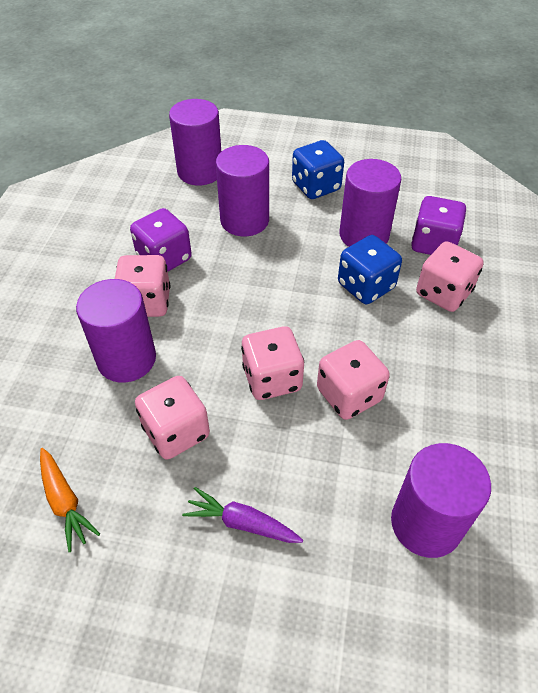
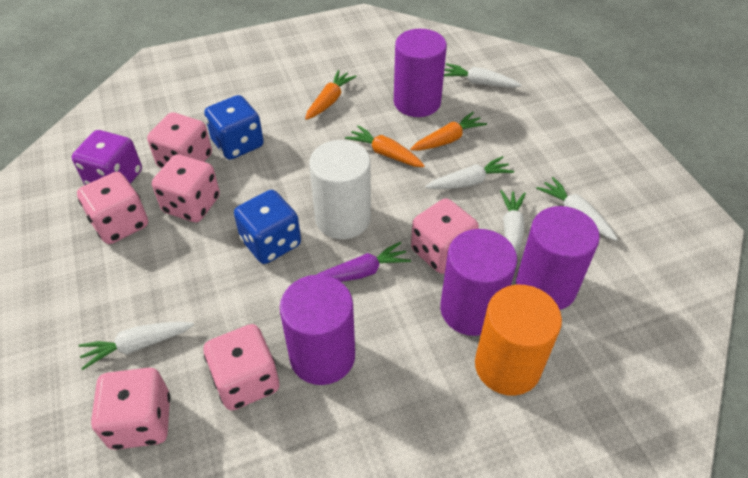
orange carrot: [40,448,100,552] = 1 -> [305,70,357,120] [345,125,425,167] [410,112,487,151] = 3
orange cylinder: none = 0 -> [475,285,562,396] = 1
pink dice: [115,255,170,317] [135,376,210,460] [241,326,304,400] [317,340,390,420] [416,241,484,312] = 5 -> [77,172,148,244] [91,368,171,450] [147,112,212,168] [152,154,220,222] [204,324,280,410] [411,198,479,274] = 6
purple cylinder: [76,279,156,383] [169,99,221,186] [216,145,269,236] [339,159,401,247] [391,443,491,558] = 5 -> [280,275,355,385] [394,29,447,117] [440,229,517,336] [516,206,600,310] = 4
purple dice: [130,208,192,271] [411,196,466,255] = 2 -> [72,130,142,185] = 1
white carrot: none = 0 -> [79,322,194,370] [425,156,514,189] [444,63,522,88] [500,190,526,255] [536,177,618,241] = 5
white cylinder: none = 0 -> [309,140,371,239] = 1

